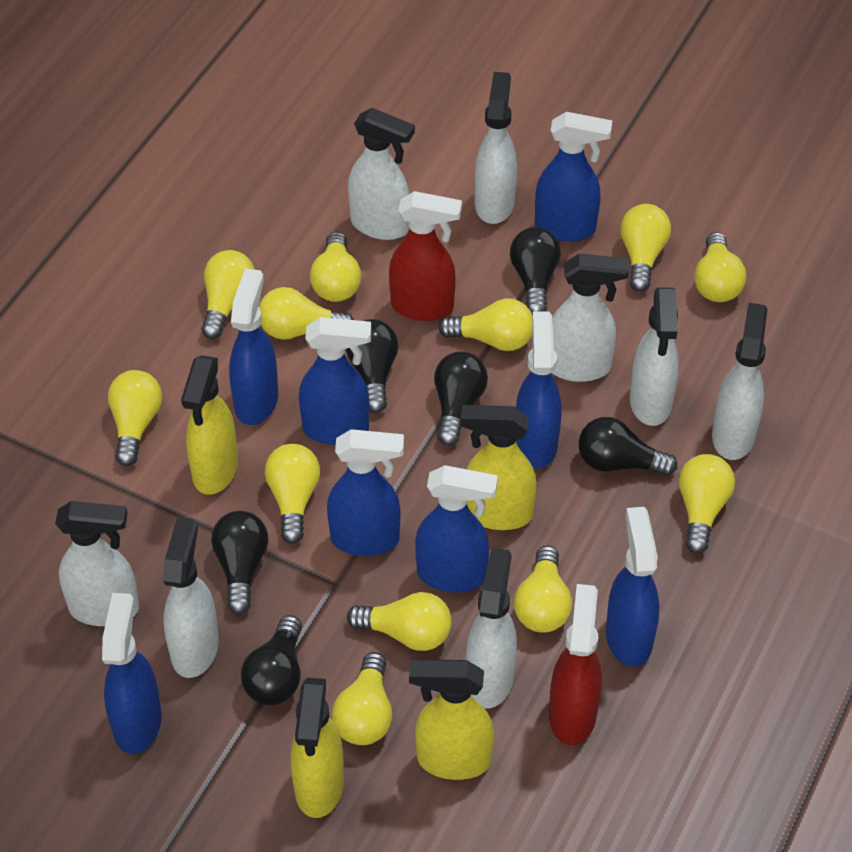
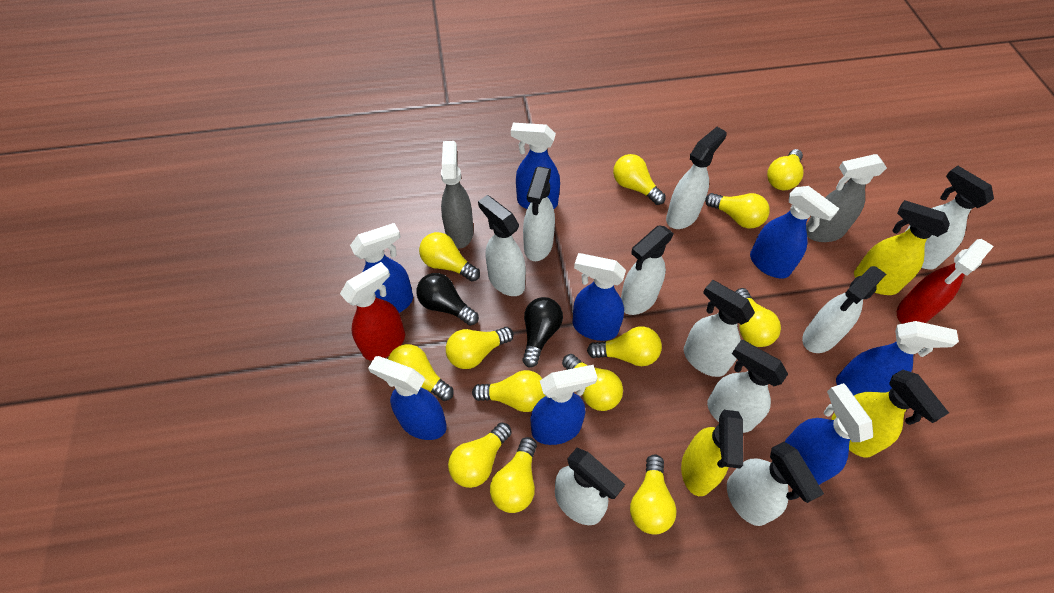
black light bulb: [211,511,268,615] [241,615,302,705] [346,319,399,413] [434,351,488,446] [510,227,561,316] [578,417,677,476] = 6 -> [416,273,479,326] [522,297,563,367] = 2
grey spray bottle: none = 0 -> [441,141,474,249] [806,154,887,242] = 2
white spray bottle: [55,501,139,626] [163,517,219,678] [348,108,415,240] [466,547,517,708] [475,72,517,224] [552,253,629,382] [630,287,679,426] [712,303,768,460] = 8 -> [478,195,526,296] [523,166,555,261] [555,448,625,525] [621,225,674,315] [666,127,726,229] [684,280,755,377] [707,340,788,433] [727,442,824,526] [802,266,886,353] [906,166,994,270] = 10
yellow light bulb: [108,370,162,466] [201,250,255,339] [259,287,354,340] [265,444,320,544] [310,232,361,302] [332,652,392,745] [347,592,452,651] [438,299,533,351] [514,546,572,633] [620,204,671,292] [679,454,735,554] [694,232,746,302] = 12 -> [388,344,454,401] [419,232,480,281] [446,327,514,369] [448,422,512,488] [472,370,545,412] [490,437,537,513] [562,354,623,411] [587,326,662,366] [613,154,666,205] [630,454,677,535] [705,193,770,228] [735,288,781,347] [767,149,803,190] = 13
yellow spray bottle: [181,355,238,495] [291,678,344,818] [409,659,494,780] [460,405,537,530] = 4 -> [681,410,743,496] [831,369,949,457] [854,200,950,295] = 3

